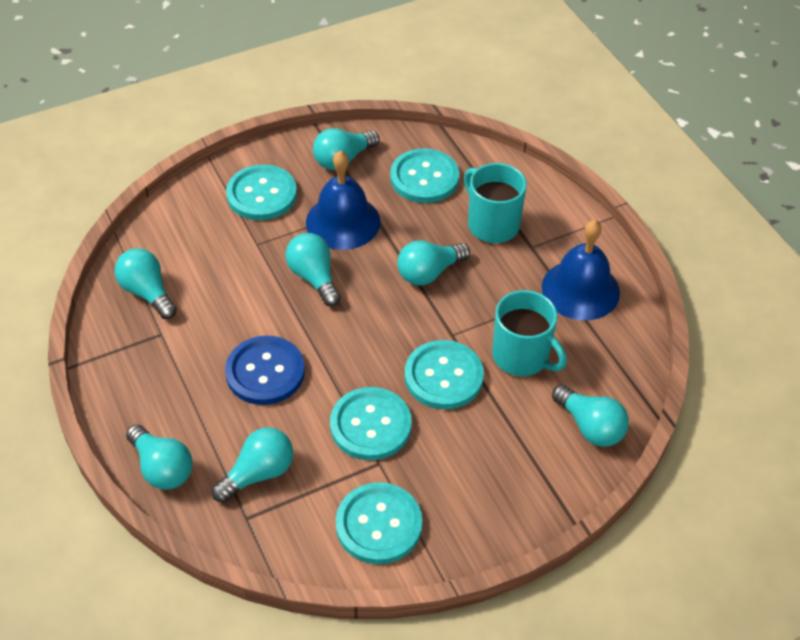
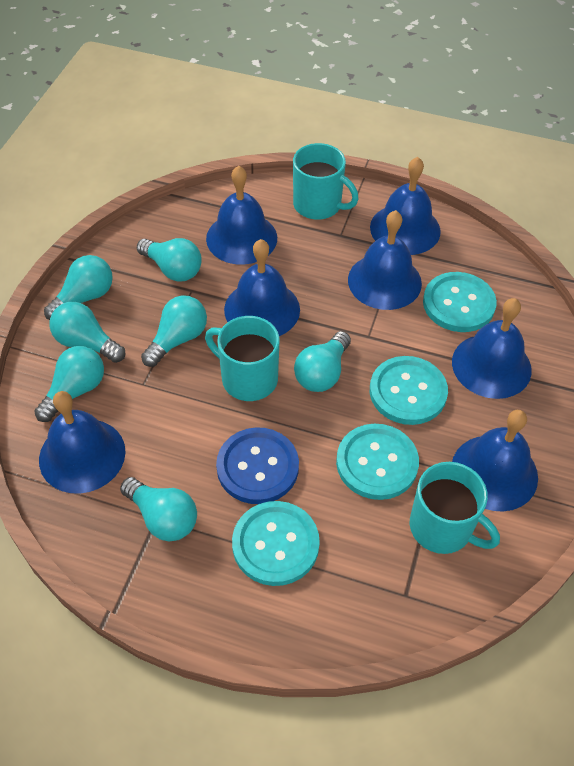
blue bell: [306,150,381,250] [542,220,620,320] = 2 -> [39,391,126,494] [206,166,277,265] [224,239,300,336] [348,210,422,310] [370,157,441,255] [452,298,532,399] [452,410,538,511] = 7
turquoise button: [226,164,297,220] [330,387,412,460] [336,482,422,564] [390,148,459,203] [405,340,484,409] = 5 -> [232,501,320,586] [336,424,419,500] [370,356,448,425] [423,272,497,332] = 4
turquoise mug: [464,163,527,243] [492,290,567,376] = 2 -> [205,316,280,401] [293,143,359,220] [410,462,500,554] = 3

